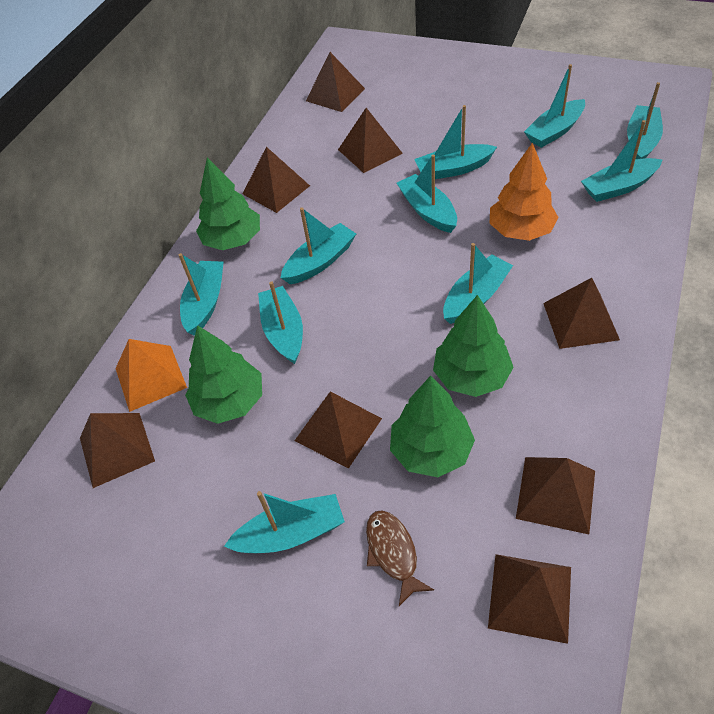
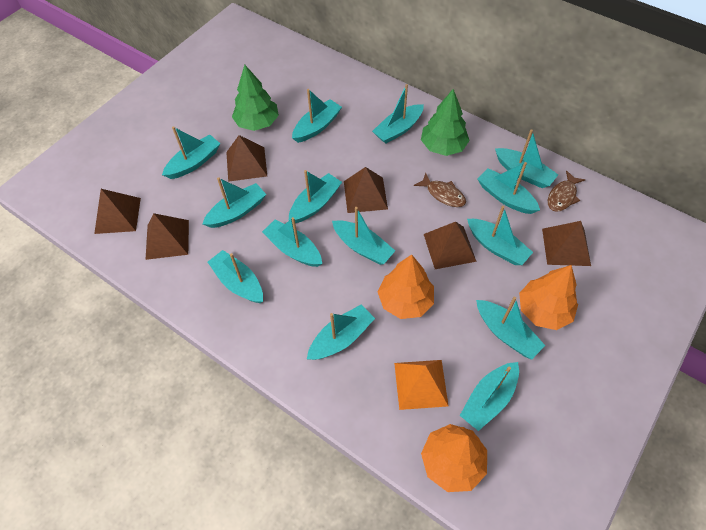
brown fish: [366,510,434,606] = 1 -> [414,173,466,207] [548,171,585,212] = 2
brown pyramid: [80,413,155,488] [243,147,310,213] [294,391,382,469] [306,52,365,112] [338,108,403,173] [488,554,571,644] [516,457,595,534] [543,278,620,349] = 8 -> [94,189,141,234] [145,213,189,260] [226,135,267,182] [344,167,388,213] [424,222,477,269] [542,221,591,266] = 6
green tree: [185,325,262,424] [196,158,260,250] [390,376,475,477] [433,295,514,397] = 4 -> [232,65,279,131] [421,89,470,156] = 2
orange tree: [490,143,558,241] = 1 -> [378,255,434,319] [421,424,487,492] [519,265,578,330] = 3
turquoise boat: [179,253,224,336] [224,491,345,553] [258,281,303,364] [281,207,356,284] [397,154,457,233] [414,105,497,179] [443,243,513,324] [524,64,585,148] [581,120,662,202] [627,82,663,159] = 10 -> [162,126,221,179] [202,177,266,228] [208,250,263,303] [262,217,322,267] [289,170,342,223] [292,89,342,143] [307,304,375,360] [332,207,395,265] [372,84,424,144] [460,362,519,431] [467,206,533,265] [476,297,546,360] [477,162,540,214] [495,129,558,188] = 14

